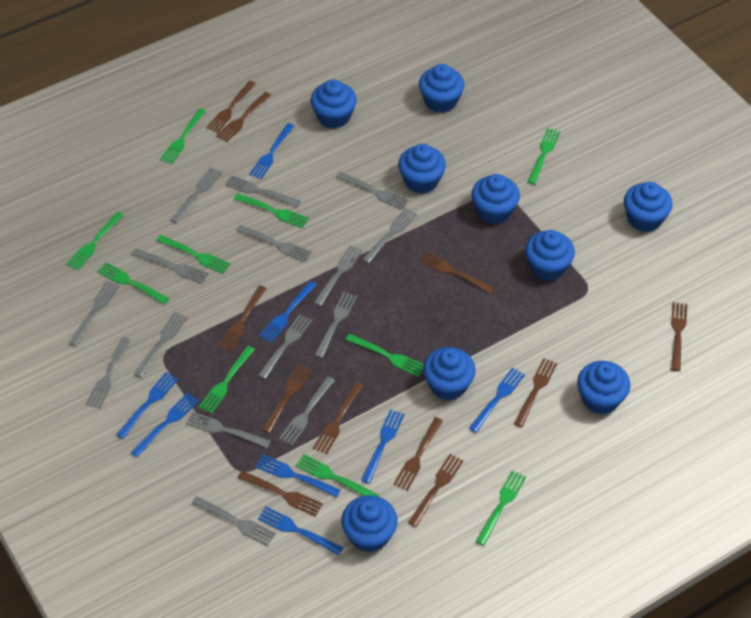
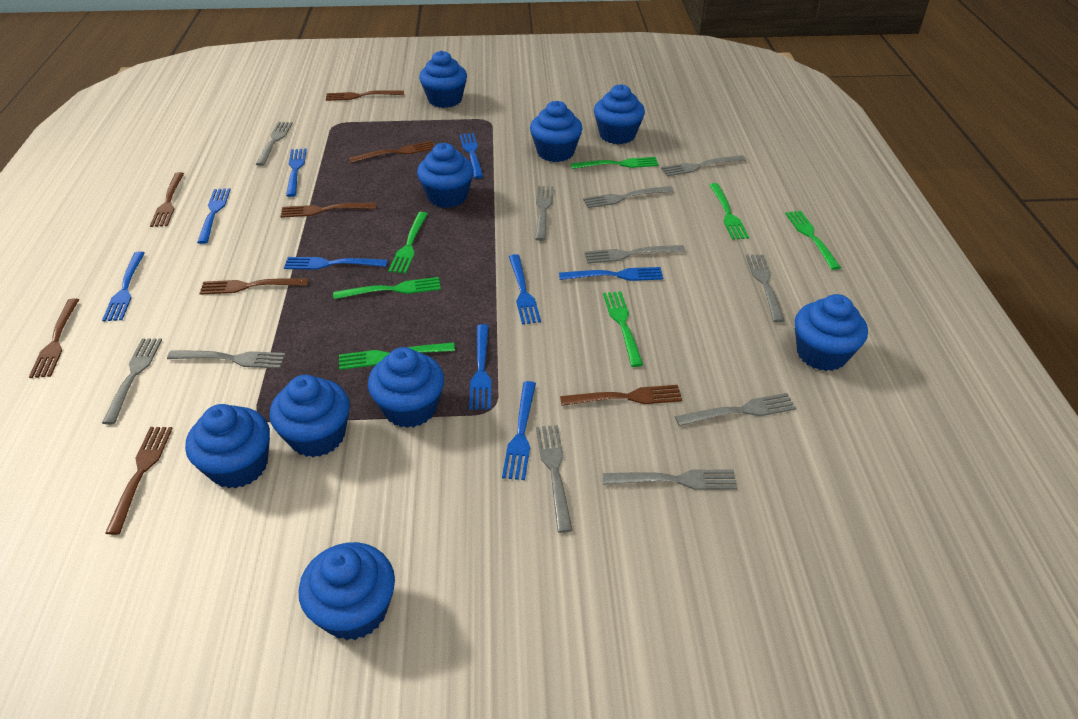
blue fork: [116,372,178,439] [131,392,199,457] [249,123,294,179] [255,454,341,498] [258,506,343,555] [259,281,317,343] [361,409,405,483] [469,368,525,433] = 8 -> [102,251,145,321] [197,188,230,244] [284,257,388,270] [286,148,307,197] [459,133,484,178] [469,324,491,410] [502,381,536,480] [509,254,541,325] [559,267,663,281] = 9
brown fork: [206,81,256,133] [216,92,271,142] [219,285,267,352] [238,471,323,517] [262,364,312,433] [313,383,363,454] [393,417,443,491] [408,454,463,527] [419,251,495,294] [514,358,557,427] [671,302,687,371] = 11 -> [29,298,79,378] [105,427,173,535] [150,172,184,227] [199,278,308,295] [280,203,376,218] [326,90,404,101] [349,141,434,163] [560,385,682,406] = 8
green fork: [66,212,124,271] [97,262,170,304] [156,235,231,274] [160,108,206,164] [199,346,255,414] [234,193,309,228] [296,454,379,496] [345,334,424,377] [476,470,526,546] [527,128,560,184] = 10 -> [333,277,441,299] [339,342,455,370] [388,212,428,274] [571,157,659,169] [603,291,643,367] [710,183,749,240] [785,211,841,270] = 7
grey fork: [69,281,119,346] [86,337,131,408] [131,249,209,284] [134,312,187,378] [171,167,222,223] [186,412,271,448] [192,496,276,546] [225,175,300,207] [236,225,312,262] [258,314,312,379] [279,376,335,446] [314,245,363,306] [315,292,357,358] [336,172,409,210] [362,208,417,264] = 15 -> [102,338,162,424] [167,350,286,368] [256,122,293,166] [535,186,554,241] [536,425,573,533] [583,186,674,208] [584,245,685,264] [603,470,738,490] [661,155,746,176] [675,393,797,426] [746,254,785,322] = 11

